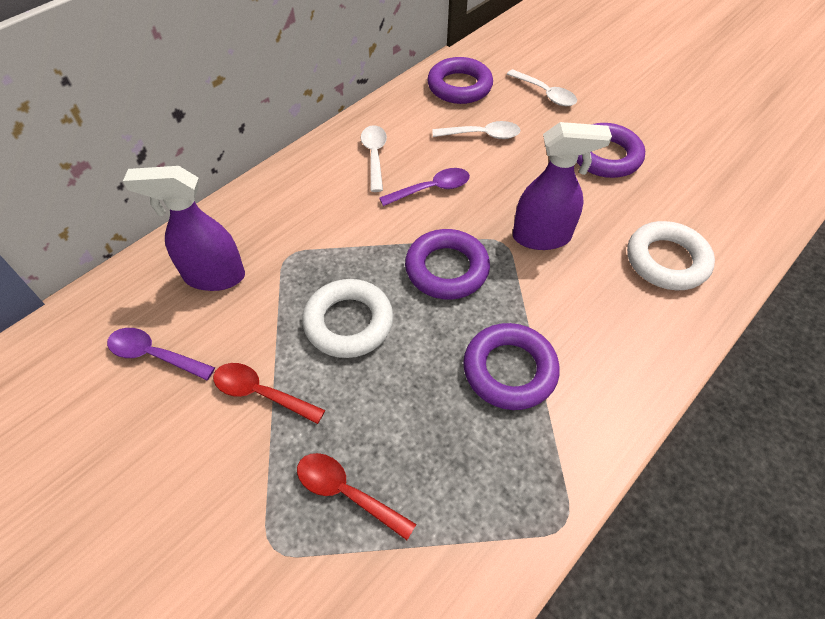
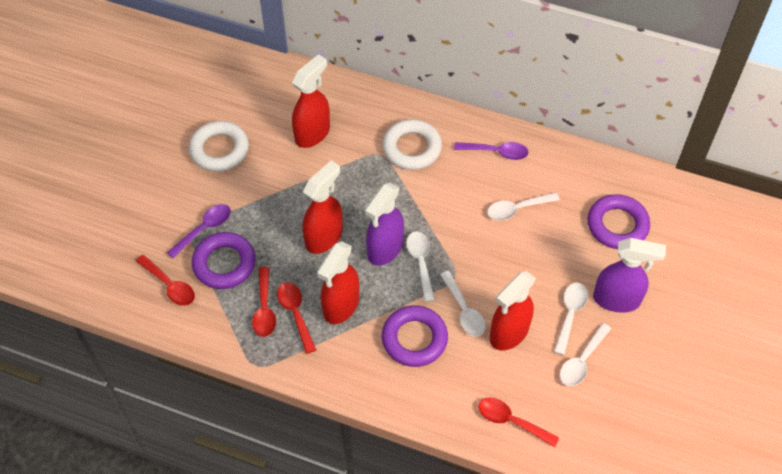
purple ring: [405,229,490,300] [427,57,493,104] [463,323,560,410] [577,123,645,178] = 4 -> [192,232,256,289] [382,305,448,367] [587,194,650,249] = 3
red spoon: [213,363,325,424] [297,453,416,540] = 2 -> [136,255,195,306] [252,267,276,337] [277,282,316,354] [478,397,559,447] = 4
red spray bottle: none = 0 -> [292,54,330,148] [302,160,343,254] [317,241,359,324] [490,271,536,350] = 4
white spoon: [361,125,387,192] [432,121,520,139] [507,69,577,106] = 3 -> [406,231,435,302] [440,271,486,337] [487,192,560,221] [554,283,588,355] [560,323,611,386] = 5

